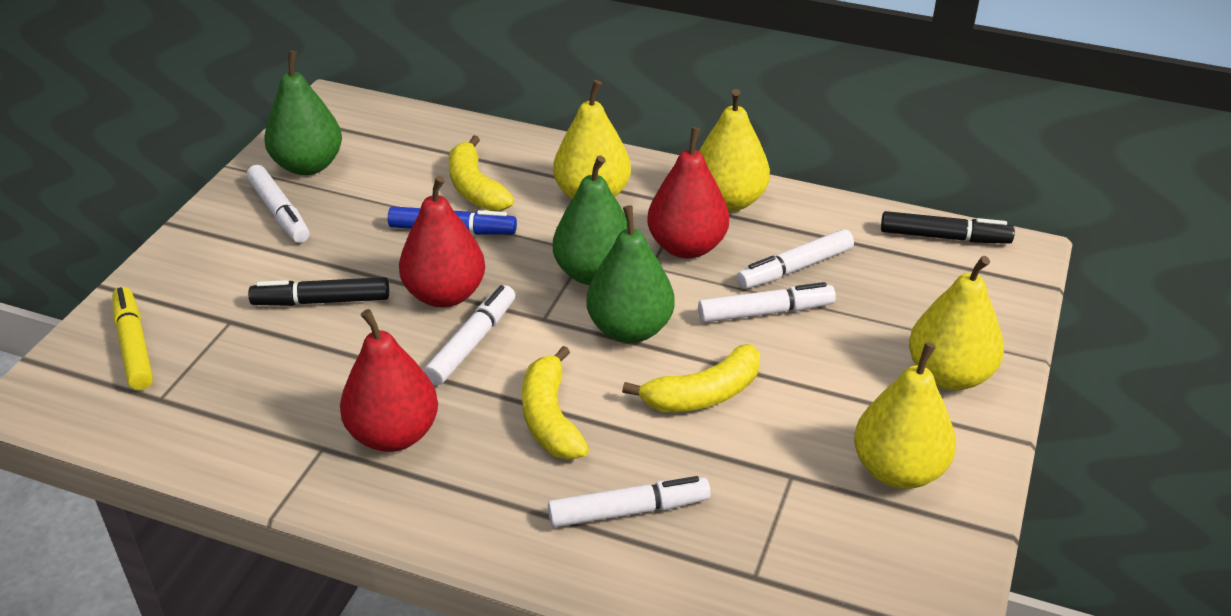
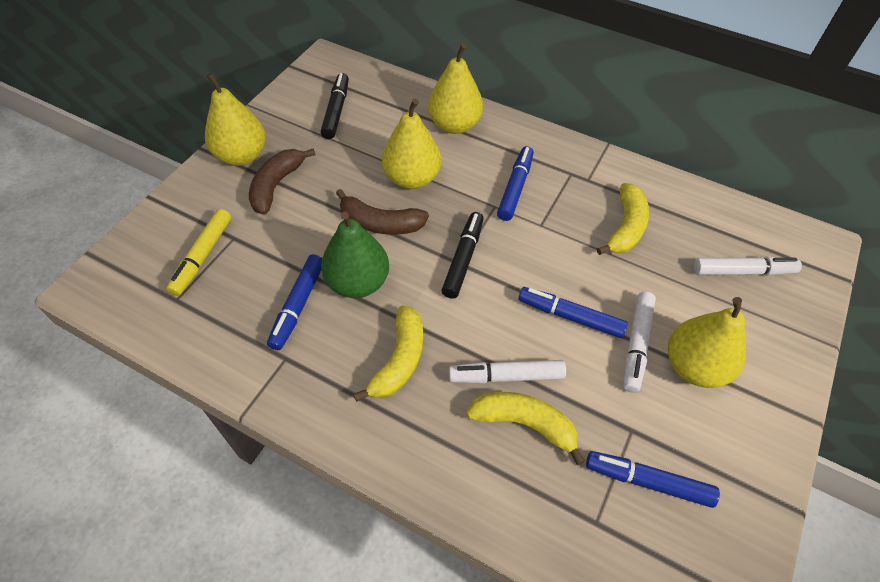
blue marker: [388,206,517,235] = 1 -> [267,254,322,350] [497,146,534,221] [518,287,628,338] [586,451,720,508] = 4
brown banana: none = 0 -> [249,148,316,215] [336,189,429,235] = 2
green pear: [264,50,342,175] [553,156,627,285] [587,205,675,343] = 3 -> [321,212,389,298] = 1
red pear: [340,309,438,452] [399,176,485,307] [647,127,729,258] = 3 -> none = 0
white marker: [246,165,309,243] [424,285,515,385] [548,476,711,528] [698,282,836,323] [737,229,854,289] = 5 -> [449,360,566,384] [623,292,656,393] [694,257,802,275] = 3

